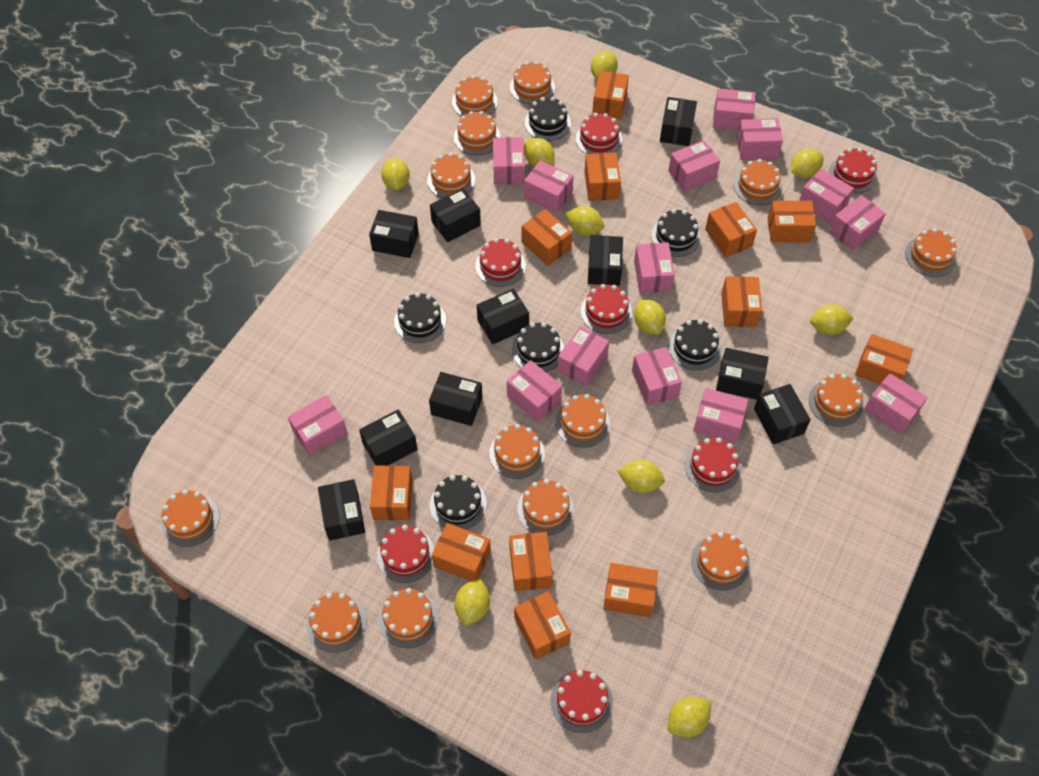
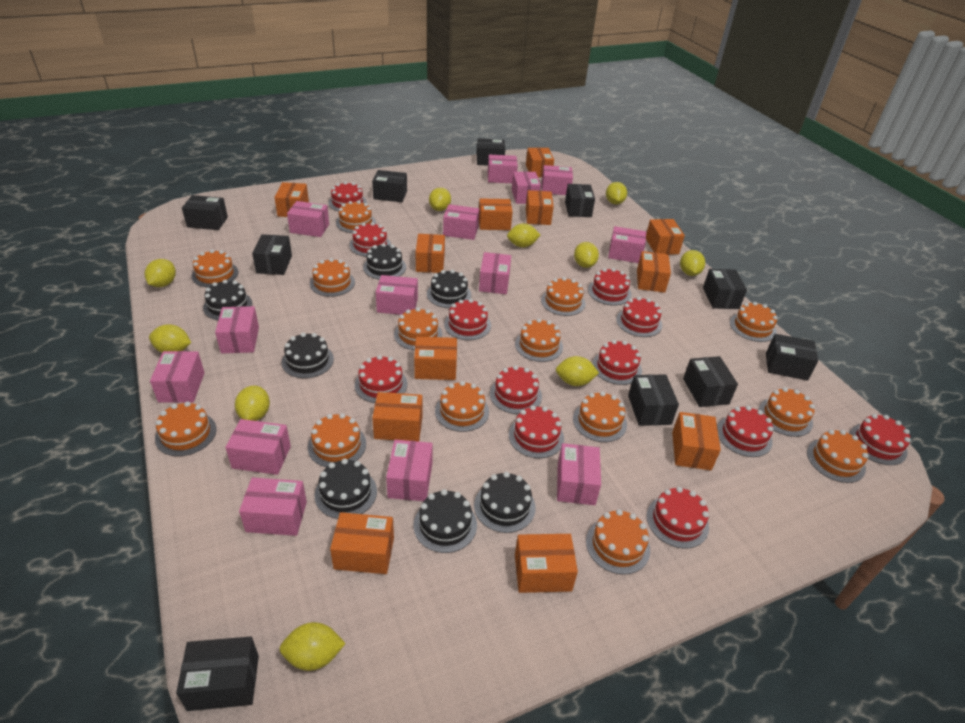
black cake: [394,293,446,343] [430,475,487,530] [512,322,564,372] [525,97,571,141] [651,209,701,257] [668,319,721,370] = 6 -> [203,280,252,320] [282,332,334,378] [315,459,377,519] [363,243,406,280] [413,489,477,553] [427,270,471,308] [474,472,536,533] = 7
red cake: [377,525,434,583] [475,238,526,287] [550,670,613,733] [576,113,622,154] [581,284,632,334] [685,438,741,492] [829,148,877,193] = 7 -> [328,182,367,212] [349,222,391,257] [355,355,407,403] [444,299,491,340] [490,366,542,414] [509,406,564,458] [588,268,631,305] [592,340,642,385] [616,297,662,337] [647,487,709,549] [717,406,774,457] [850,414,911,465] = 12

